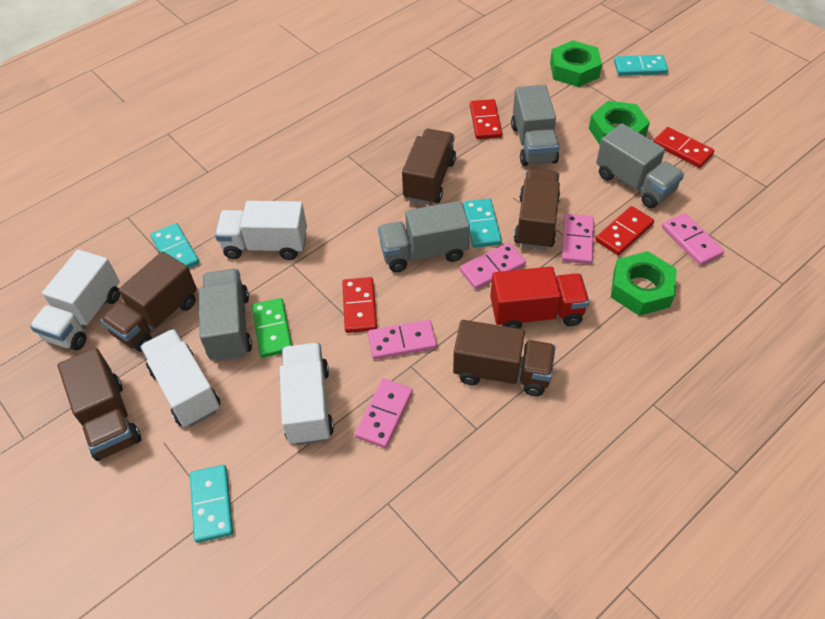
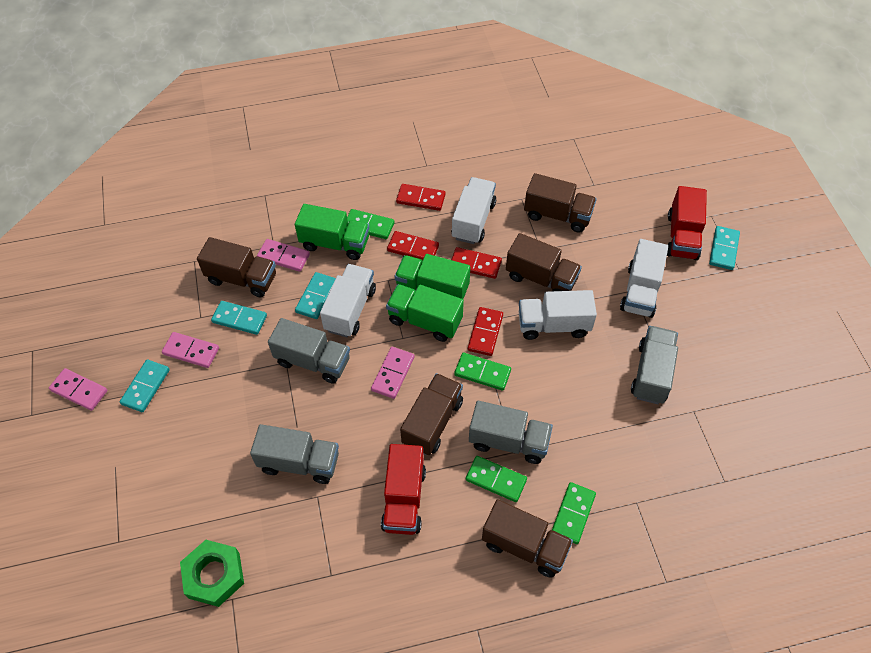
green domino: [252,298,292,358] = 1 -> [347,209,395,239] [454,353,511,391] [466,456,527,502] [552,482,596,544] = 4
green nut: [550,40,602,87] [589,101,650,145] [611,251,677,316] = 3 -> [180,540,244,607] = 1
green truck: none = 0 -> [295,204,369,260] [386,284,464,342] [395,254,470,299] = 3
pink domino: [355,379,413,448] [368,320,437,360] [460,243,526,289] [562,214,594,264] [662,213,724,266] = 5 -> [49,368,107,411] [162,332,219,368] [257,239,310,272] [371,347,415,399] = 4
red truck: [490,267,590,329] = 1 -> [381,444,426,535] [667,186,707,260] = 2

